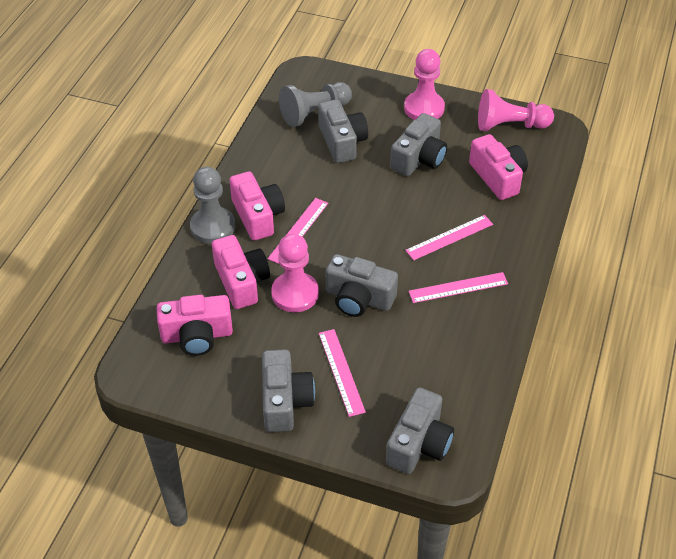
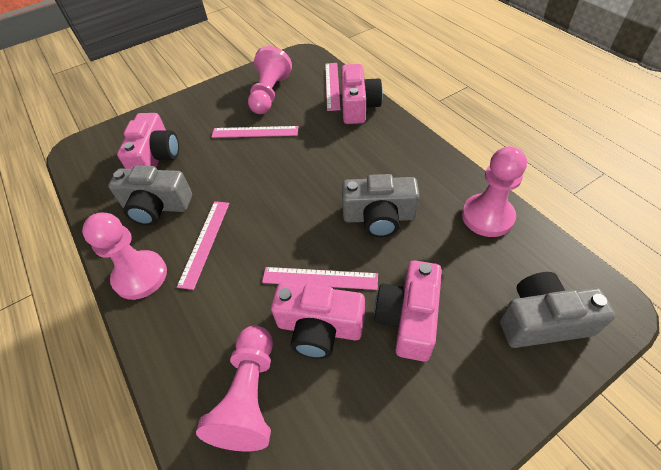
grey camera: [262,349,315,432] [318,99,368,163] [326,254,398,317] [386,388,454,474] [390,113,447,176] = 5 -> [108,165,192,226] [342,174,420,238] [500,272,616,348] = 3
grey pawn: [190,167,235,244] [279,82,352,127] = 2 -> none = 0
pink pawn: [271,233,319,312] [404,49,445,120] [478,89,554,131] = 3 -> [82,213,167,300] [196,326,273,451] [248,46,292,114] [462,146,527,237] = 4

